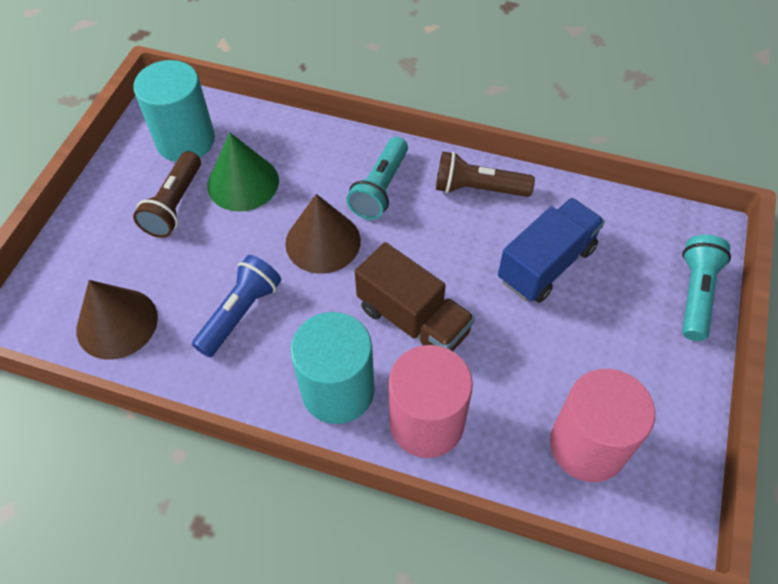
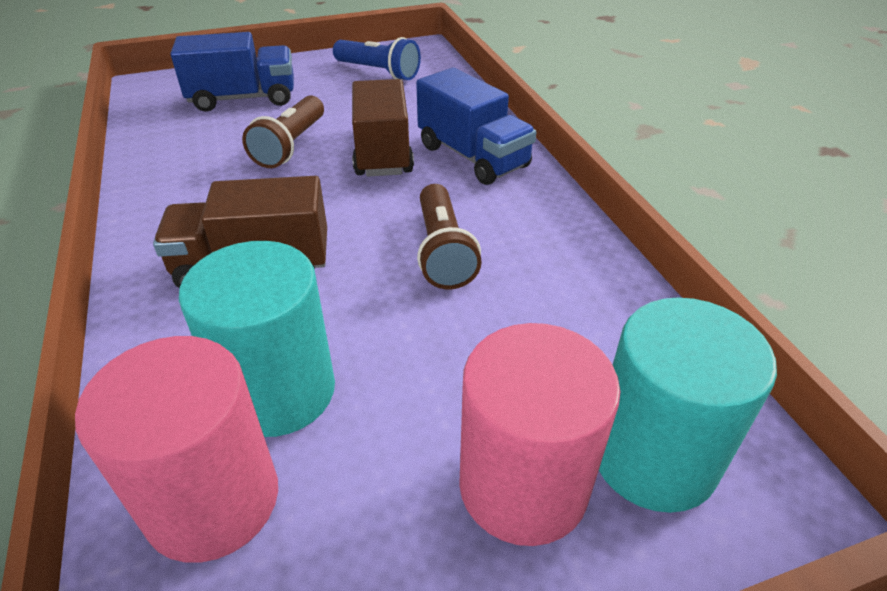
blue truck: [498,198,605,303] = 1 -> [170,32,294,112] [416,67,536,185] = 2
brown cone: [76,280,158,359] [285,194,361,274] = 2 -> none = 0
brown truck: [355,242,475,351] = 1 -> [153,176,327,288] [352,79,414,176] = 2
green cone: [208,133,279,212] = 1 -> none = 0
turquoise flashlight: [346,137,408,220] [682,235,731,341] = 2 -> none = 0

